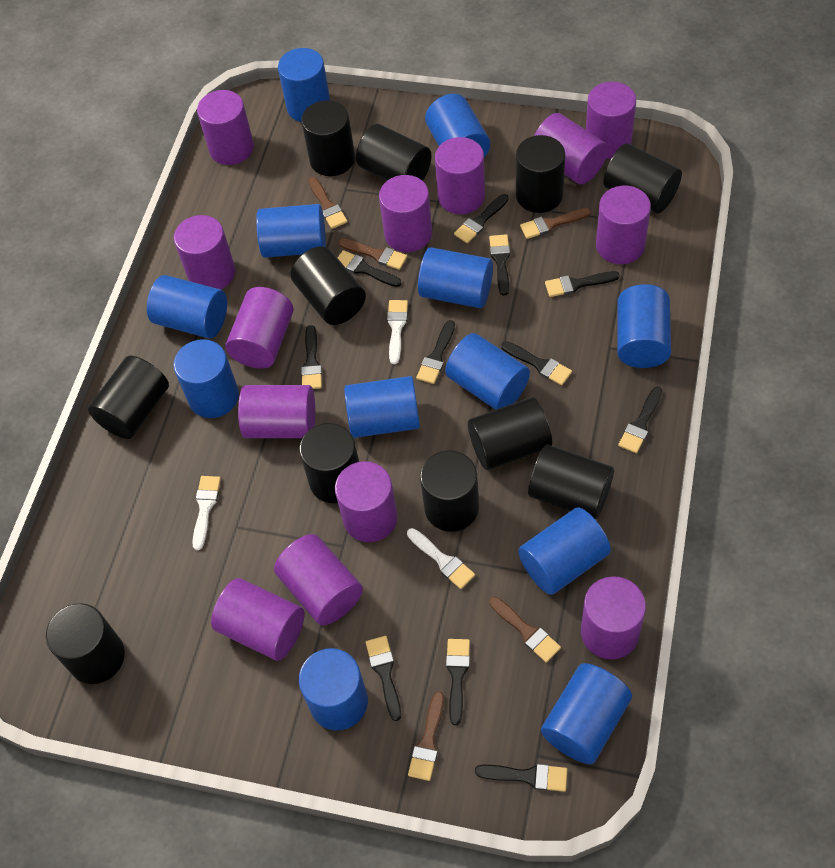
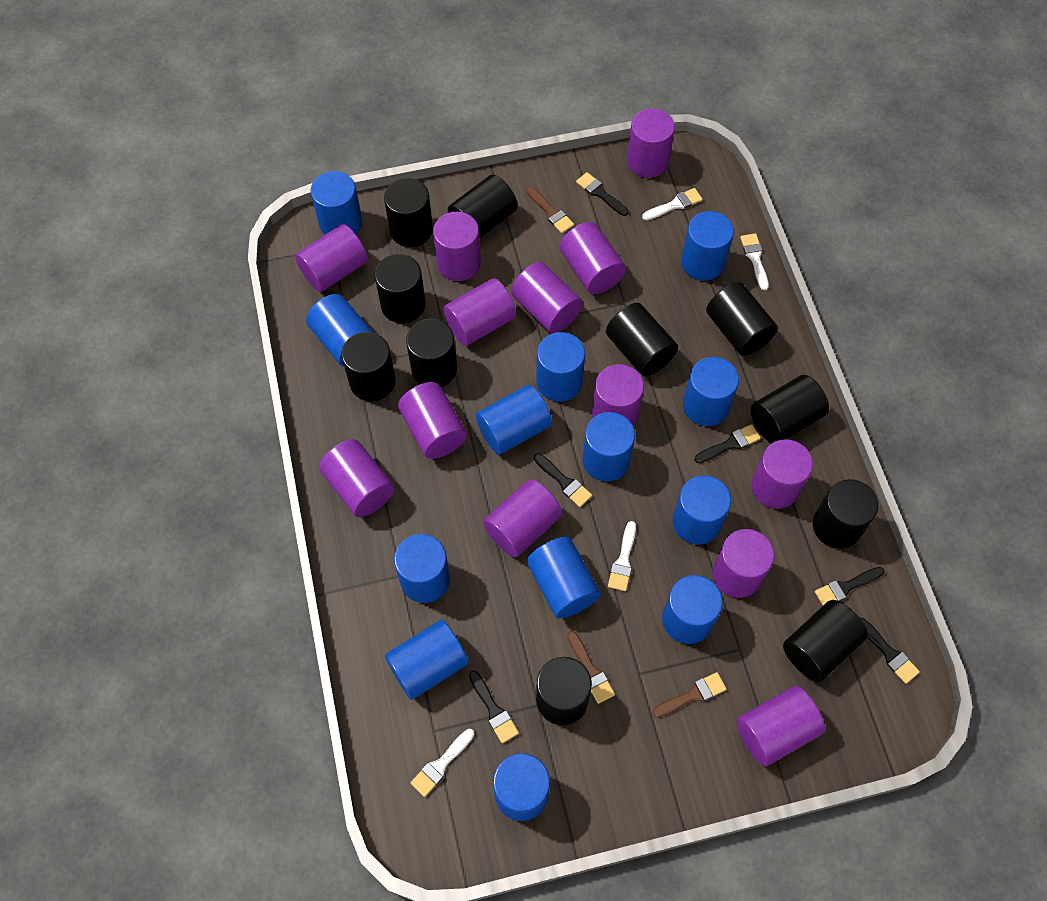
black brush: [301,325,322,389] [337,250,401,287] [366,636,401,721] [416,320,455,384] [446,639,470,725] [454,194,509,243] [475,764,567,792] [489,234,510,296] [501,341,572,385] [545,271,620,297] [618,387,662,453] = 11 -> [469,671,519,743] [534,453,592,507] [576,172,629,216] [694,424,761,463] [815,567,884,605] [860,618,920,684] = 6
blue cylinder: [147,275,227,338] [173,339,239,418] [256,204,326,258] [278,48,330,122] [299,648,368,730] [344,376,420,438] [418,247,493,308] [425,94,490,157] [445,333,530,410] [518,507,611,595] [541,663,632,764] [617,284,671,368] = 12 -> [306,294,373,367] [311,171,362,235] [385,620,469,700] [394,534,450,603] [476,385,552,455] [493,753,550,821] [527,537,601,619] [536,332,585,402] [582,412,635,481] [662,575,723,644] [673,475,731,545] [681,211,734,281] [683,357,739,426] = 13
brown brush: [308,177,348,229] [339,239,407,270] [408,691,444,781] [489,597,561,663] [520,208,591,239] = 5 -> [527,187,574,233] [567,631,615,704] [653,672,726,717] = 3
white brush: [192,476,221,550] [387,300,408,364] [407,528,475,589] = 3 -> [410,729,474,797] [608,521,636,591] [642,188,703,220] [740,233,769,290] = 4

